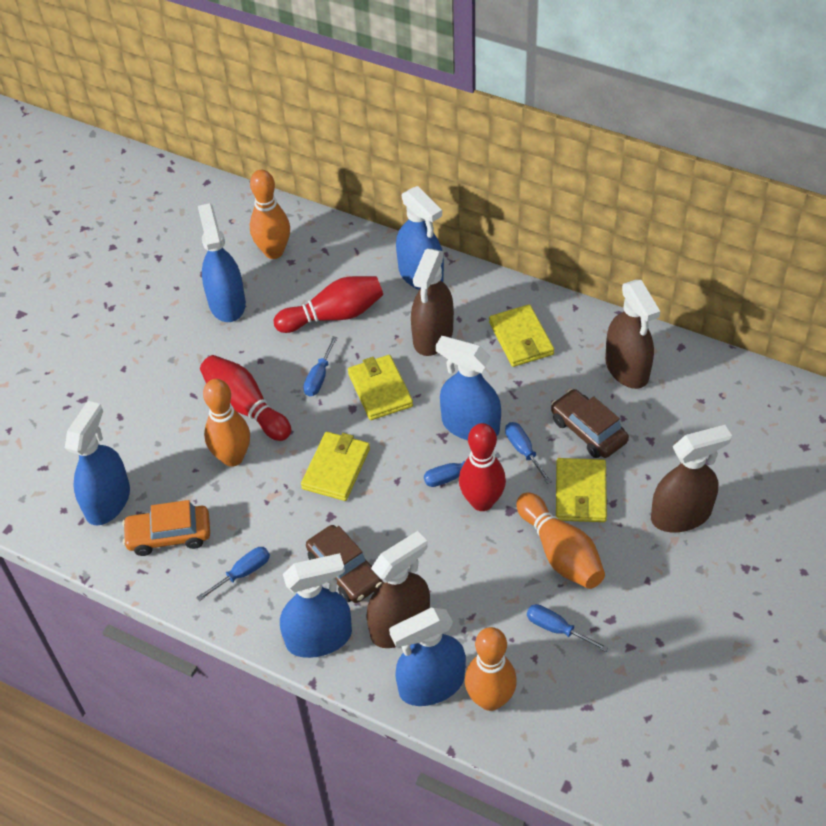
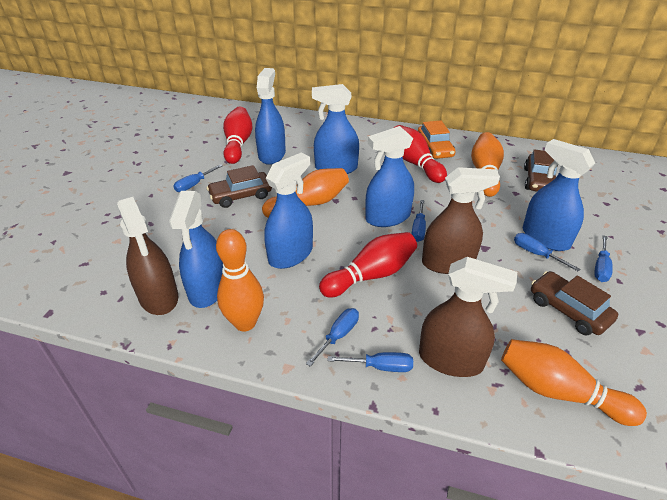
blue screwdriver: [196,547,270,601] [303,336,338,396] [424,453,501,487] [505,422,552,484] [527,604,609,652] = 5 -> [173,164,223,192] [306,308,359,367] [327,352,413,372] [412,200,426,242] [514,233,580,271] [594,235,613,282] = 6
brown car: [306,525,383,603] [551,389,629,458] = 2 -> [207,165,272,208] [524,149,558,191] [531,271,618,336] = 3
brown spray bottle: [366,531,430,648] [411,249,454,356] [605,280,660,389] [651,425,732,532] = 4 -> [117,197,178,315] [419,257,517,377] [422,167,500,274] = 3
yellow wallet: [301,432,370,501] [348,355,413,420] [489,304,554,367] [556,458,607,522] = 4 -> none = 0

